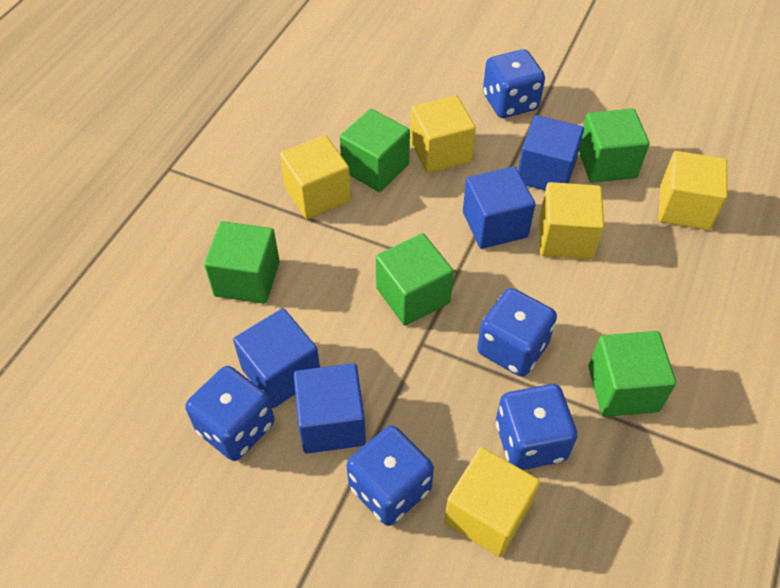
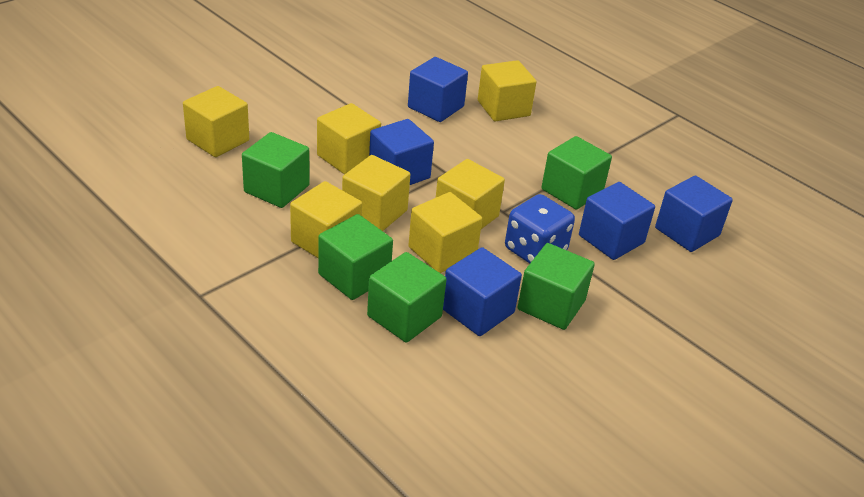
blue cube: [233,308,320,408] [294,363,366,454] [463,166,535,249] [518,115,584,190] = 4 -> [369,119,434,185] [408,57,468,122] [443,247,522,336] [579,182,655,260] [655,175,733,252] = 5
blue dice: [185,366,274,461] [347,426,434,526] [477,288,557,377] [483,49,545,118] [496,384,577,470] = 5 -> [505,194,575,264] = 1
yellow cube: [280,135,351,219] [410,95,476,173] [444,447,540,557] [539,182,604,259] [658,151,728,230] = 5 -> [183,86,249,157] [290,181,362,258] [317,103,381,175] [342,155,410,231] [408,192,482,273] [436,159,505,229] [478,60,536,121] = 7

